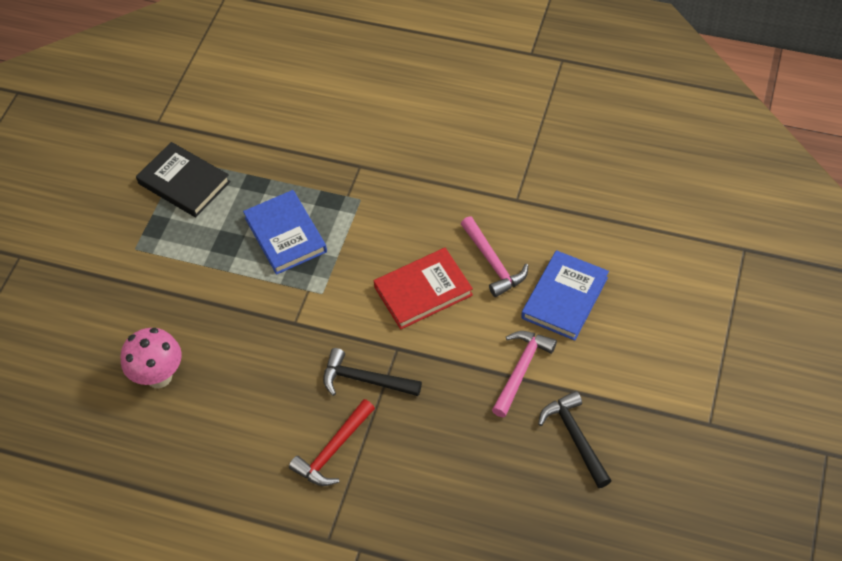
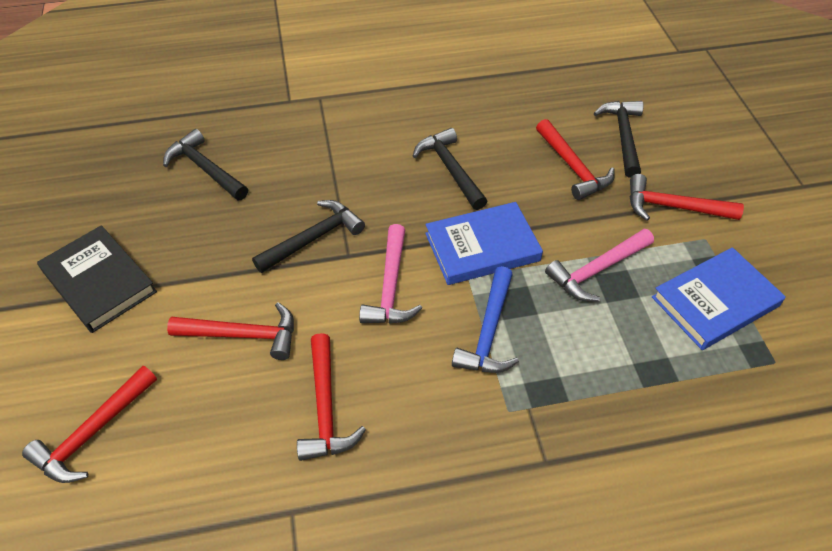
black hammer: [323,348,422,396] [538,391,612,488] = 2 -> [163,129,248,200] [252,200,365,273] [413,128,487,210] [594,101,644,178] = 4
blue hammer: none = 0 -> [452,266,519,373] = 1
pink mushroom: [120,328,182,388] = 1 -> none = 0
red book: [374,248,473,330] = 1 -> none = 0
red hammer: [289,399,375,486] = 1 -> [22,366,157,483] [167,302,294,360] [297,333,366,461] [536,119,615,200] [629,174,744,221] = 5

